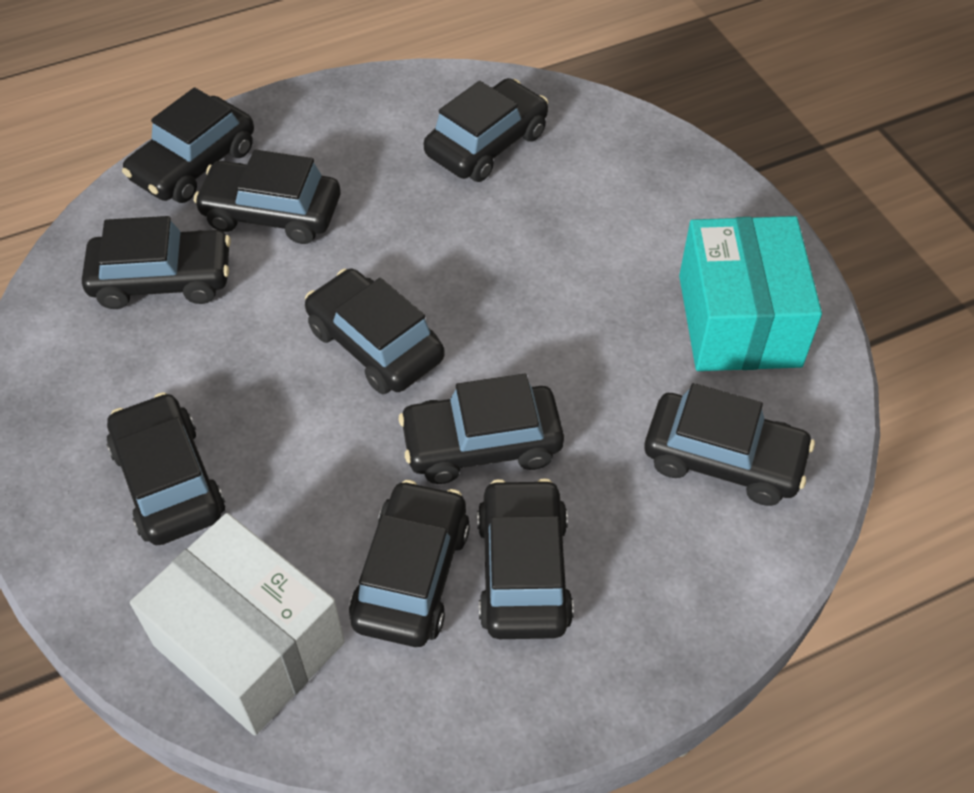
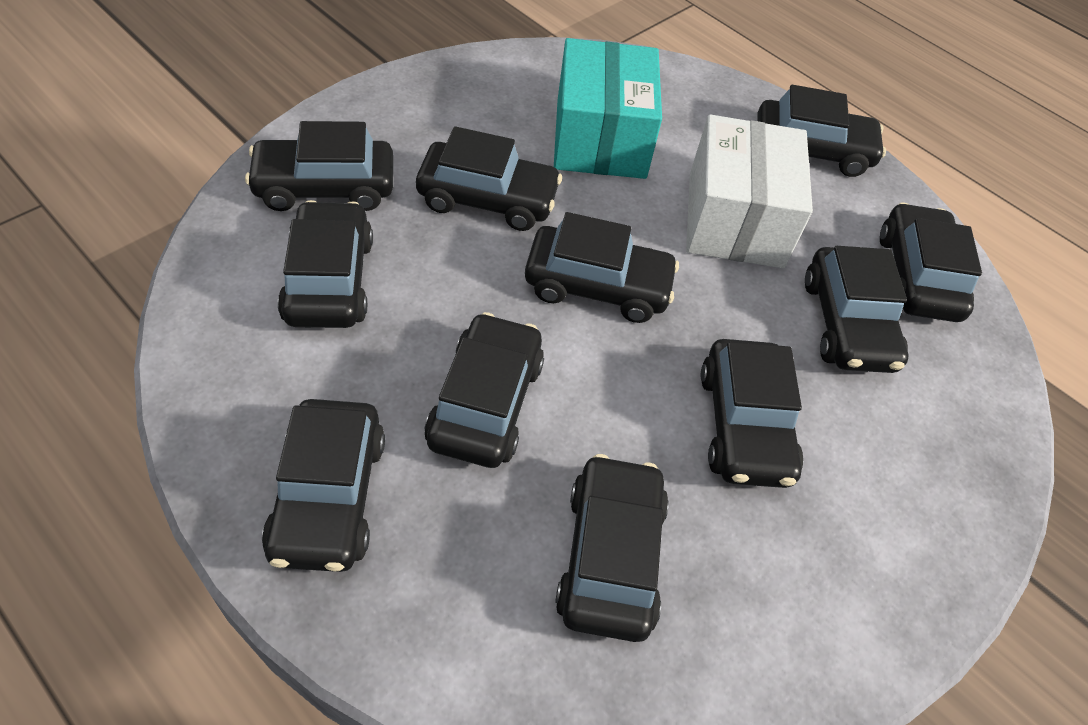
black car: [82,216,231,309] [107,392,225,545] [122,87,254,203] [193,150,340,244] [305,269,445,394] [349,480,470,647] [399,374,564,484] [424,78,548,182] [477,478,574,639] [645,383,815,506] = 10 -> [245,121,393,211] [262,399,385,572] [278,200,373,328] [416,126,562,231] [424,312,544,468] [525,212,679,323] [555,454,669,642] [701,339,803,488] [757,85,886,177] [805,246,908,373] [880,202,982,322] = 11

